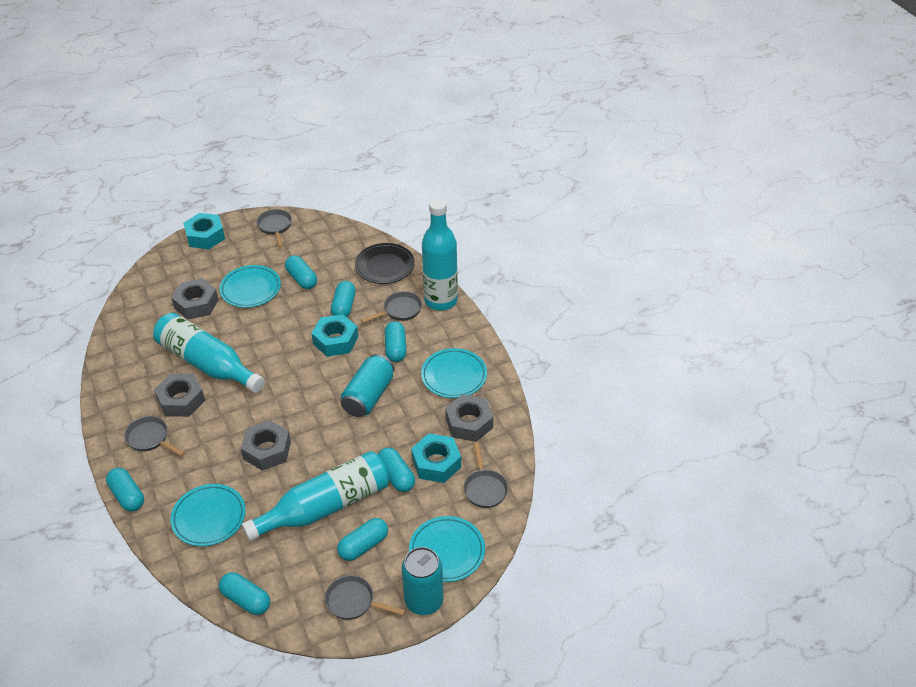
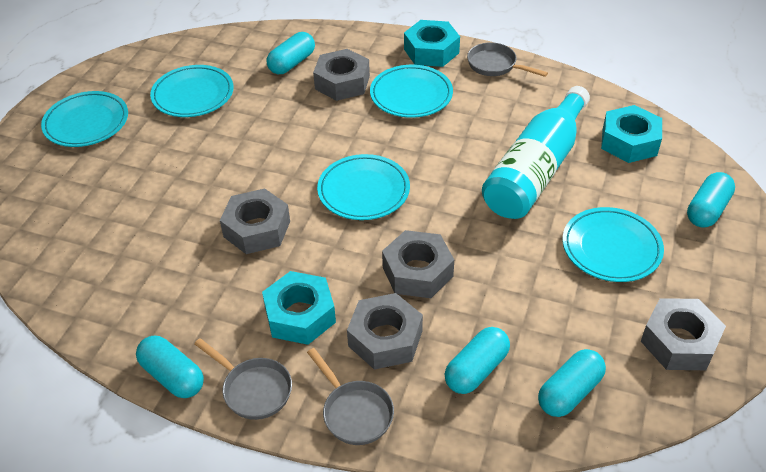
black plate: [355,243,415,284] = 1 -> none = 0
grey nut: [154,374,205,417] [171,278,219,319] [241,420,291,471] [445,394,493,442] = 4 -> [220,188,290,254] [313,49,370,101] [347,293,423,370] [382,230,454,298] [641,298,726,370] = 5
grey pan: [124,416,185,456] [257,209,292,247] [325,575,405,620] [361,291,422,323] [464,442,508,508] = 5 -> [194,338,292,420] [307,348,394,445] [467,42,548,77] = 3
turquoise bottle: [153,313,265,393] [242,451,389,542] [422,198,458,311] = 3 -> [482,86,590,219] = 1
turquoise can: [341,354,395,417] [402,547,444,615] = 2 -> none = 0
turquoise capsule: [106,468,144,512] [219,572,270,615] [285,255,317,289] [331,281,356,317] [337,518,388,561] [378,448,415,492] [385,321,406,362] = 7 -> [136,336,204,398] [267,32,315,74] [444,327,510,394] [538,349,606,417] [687,172,735,228] = 5
turquoise plate: [170,484,246,547] [219,265,281,308] [409,516,485,582] [421,348,487,398] = 4 -> [41,91,128,147] [150,65,234,117] [317,154,410,220] [370,65,453,118] [563,207,664,282] = 5

